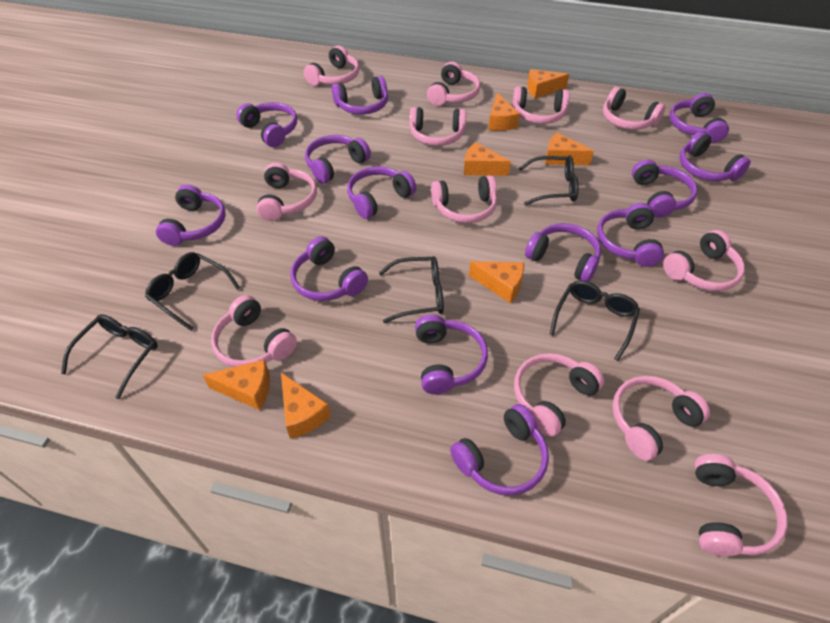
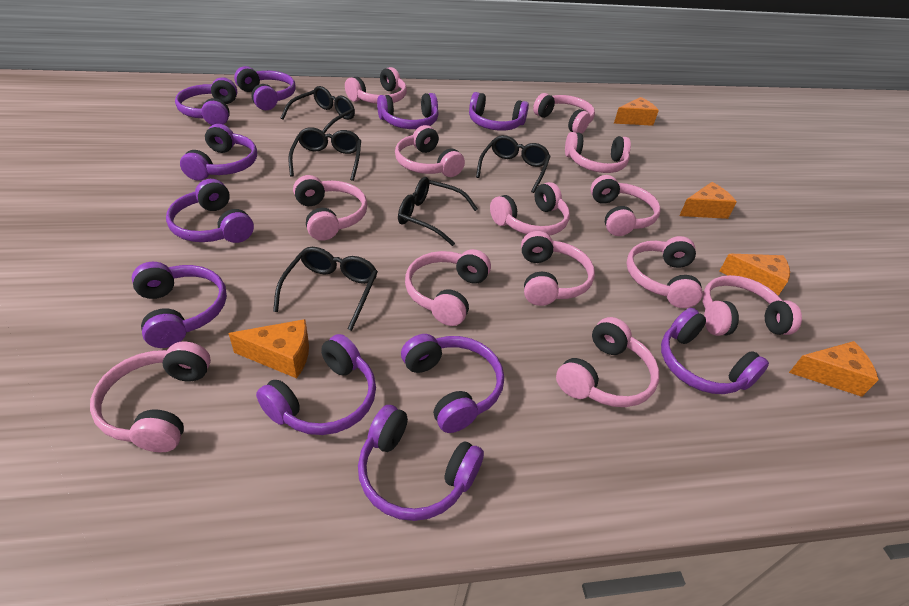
orange cheese: [203,360,270,410] [281,373,331,439] [464,142,511,176] [469,261,524,303] [488,93,520,131] [527,69,569,99] [545,132,594,165] = 7 -> [228,319,309,378] [614,97,659,126] [679,182,737,219] [719,254,790,296] [789,341,879,397] = 5
pink headphones: [211,295,297,367] [257,162,317,221] [304,46,359,86] [409,107,466,146] [427,62,480,106] [431,175,497,223] [512,86,569,124] [514,353,604,437] [603,87,665,130] [612,376,710,461] [663,230,745,291] [695,454,787,556] = 12 -> [90,342,211,452] [293,175,368,241] [345,67,407,104] [395,125,465,177] [405,249,491,326] [490,182,570,236] [521,231,595,306] [533,93,595,134] [556,317,659,407] [565,132,631,173] [591,175,661,236] [626,236,703,308] [702,275,802,336] = 13
purple headphones: [156,184,226,246] [236,102,297,147] [290,236,368,301] [305,135,371,184] [332,76,388,115] [347,166,416,219] [415,314,488,394] [450,404,549,496] [525,223,601,282] [597,203,664,267] [632,159,697,218] [669,93,729,143] [679,131,751,181] = 13 -> [132,262,227,348] [166,179,254,243] [175,77,237,125] [180,124,257,181] [234,66,296,110] [256,334,376,435] [358,405,484,521] [377,93,439,129] [401,334,504,433] [469,92,529,131] [661,308,769,394] = 11

